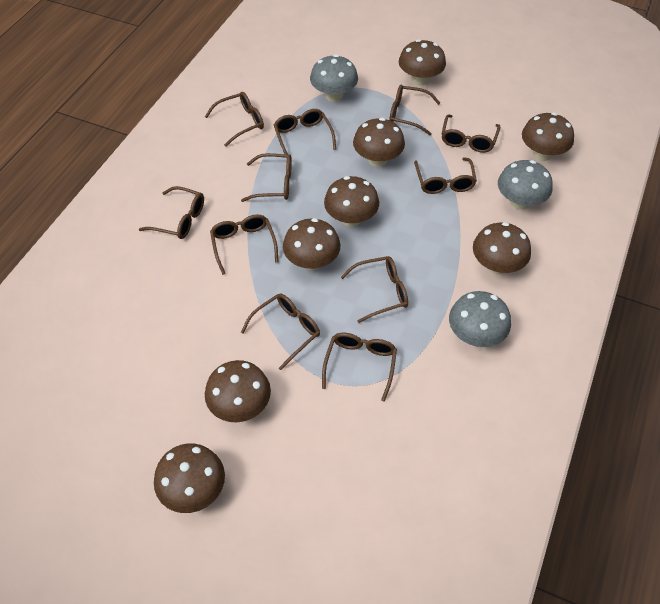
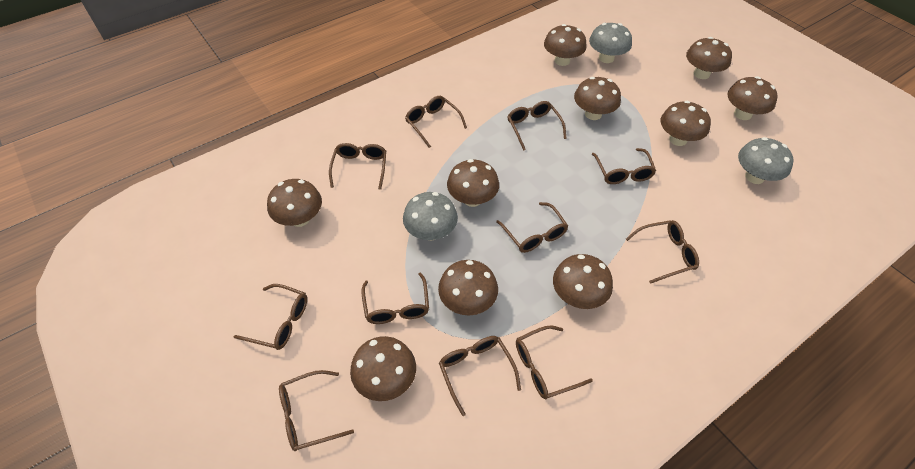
brown mushroom: [154,443,225,513] [205,360,271,422] [283,218,341,270] [324,176,379,227] [353,118,405,167] [399,39,446,86] [473,222,531,274] [522,113,574,161] = 8 -> [267,179,322,227] [350,336,416,401] [438,260,498,315] [447,159,499,207] [544,24,587,66] [553,254,613,309] [574,77,621,120] [661,101,711,146] [686,37,732,79] [728,76,778,120] = 10

